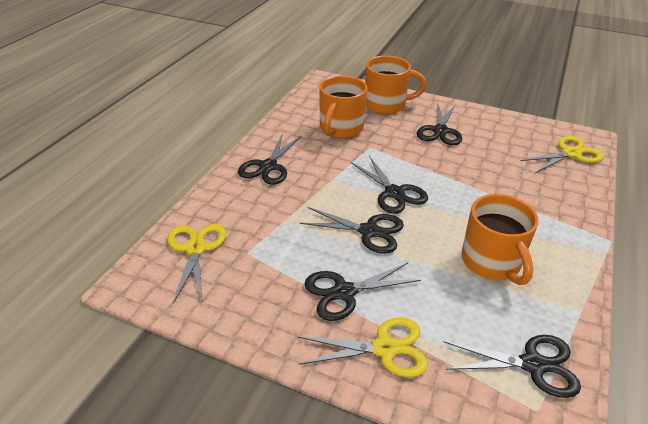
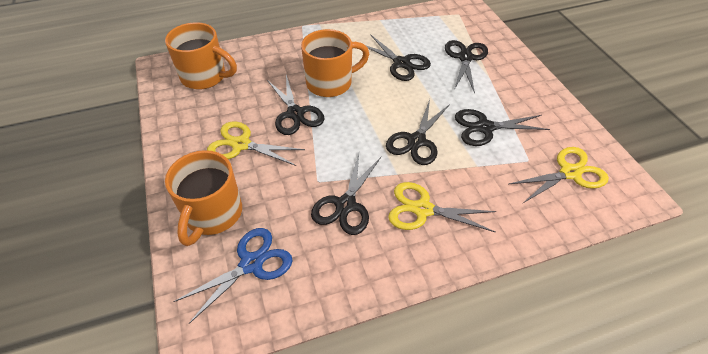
blue scissors: none = 0 -> [173,228,293,324] = 1

